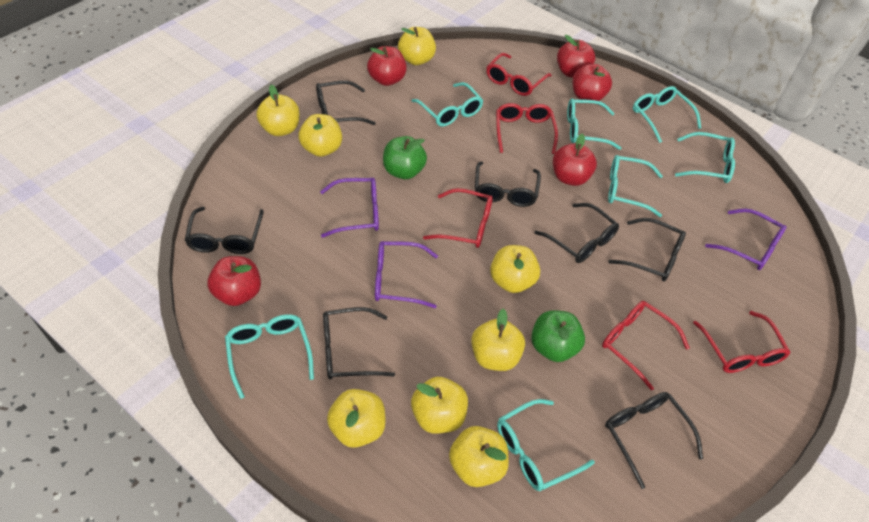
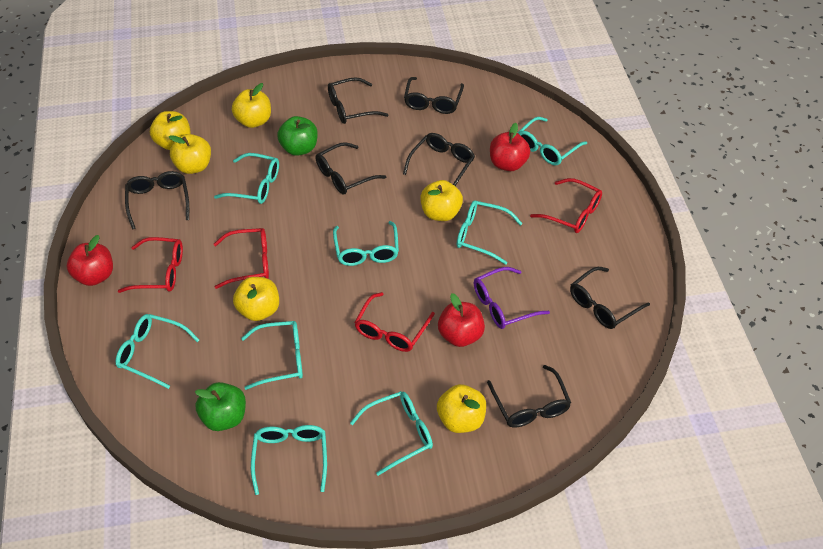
purple glasses: [320,178,379,238] [375,241,438,308] [705,209,787,270] = 3 -> [474,267,550,329] = 1
red apple: [207,256,261,306] [367,46,407,86] [553,133,597,186] [557,35,595,78] [573,64,612,101] = 5 -> [67,235,113,286] [438,293,485,347] [490,123,530,171] = 3
red glasses: [423,188,493,248] [486,53,552,96] [496,103,558,154] [602,301,690,390] [693,311,791,373] = 5 -> [118,237,183,293] [213,228,269,289] [354,292,435,352] [530,178,602,233] = 4
turquoise glasses: [225,314,314,399] [412,82,484,126] [497,399,595,491] [567,99,621,150] [608,155,663,217] [633,86,701,143] [675,132,735,183] = 7 -> [115,314,199,389] [214,153,279,204] [241,321,303,390] [251,425,327,495] [333,221,399,266] [350,391,433,476] [457,200,523,265] [517,117,587,165] = 8
yellow apple: [256,84,300,136] [298,114,342,157] [327,389,386,448] [398,27,436,65] [411,377,468,434] [449,426,509,487] [471,309,525,371] [490,245,540,293] = 8 -> [150,111,191,150] [169,134,211,174] [232,83,271,128] [233,277,279,321] [420,180,463,221] [437,384,486,433] = 6

